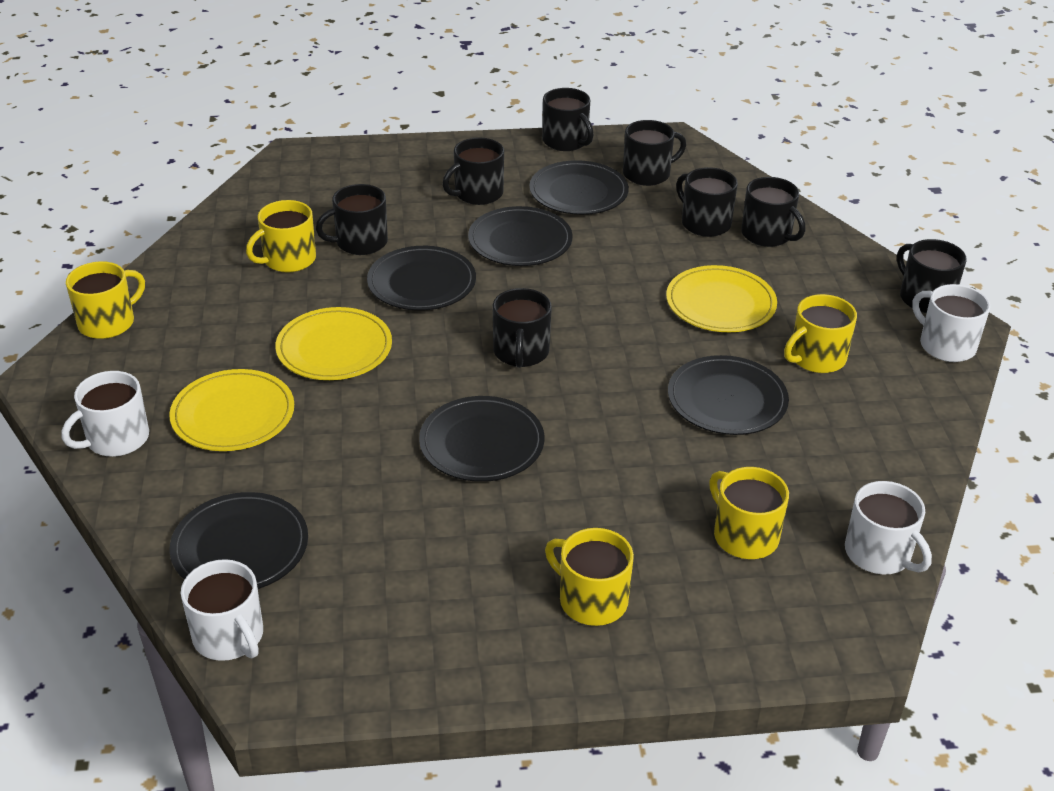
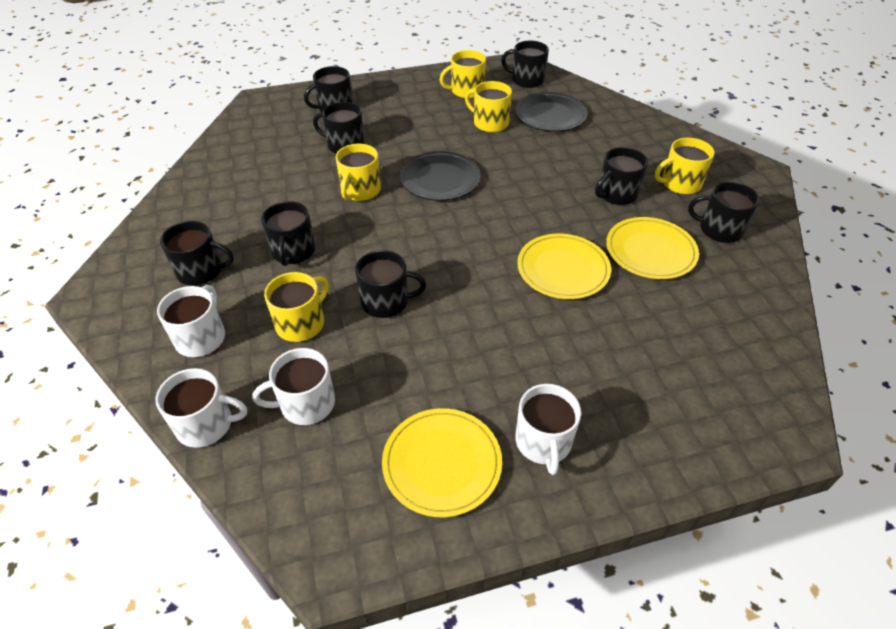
black plate: [170,492,308,589] [367,246,476,311] [419,396,545,482] [468,206,573,266] [529,160,629,215] [668,355,789,435] = 6 -> [400,151,480,201] [515,92,587,131] = 2

